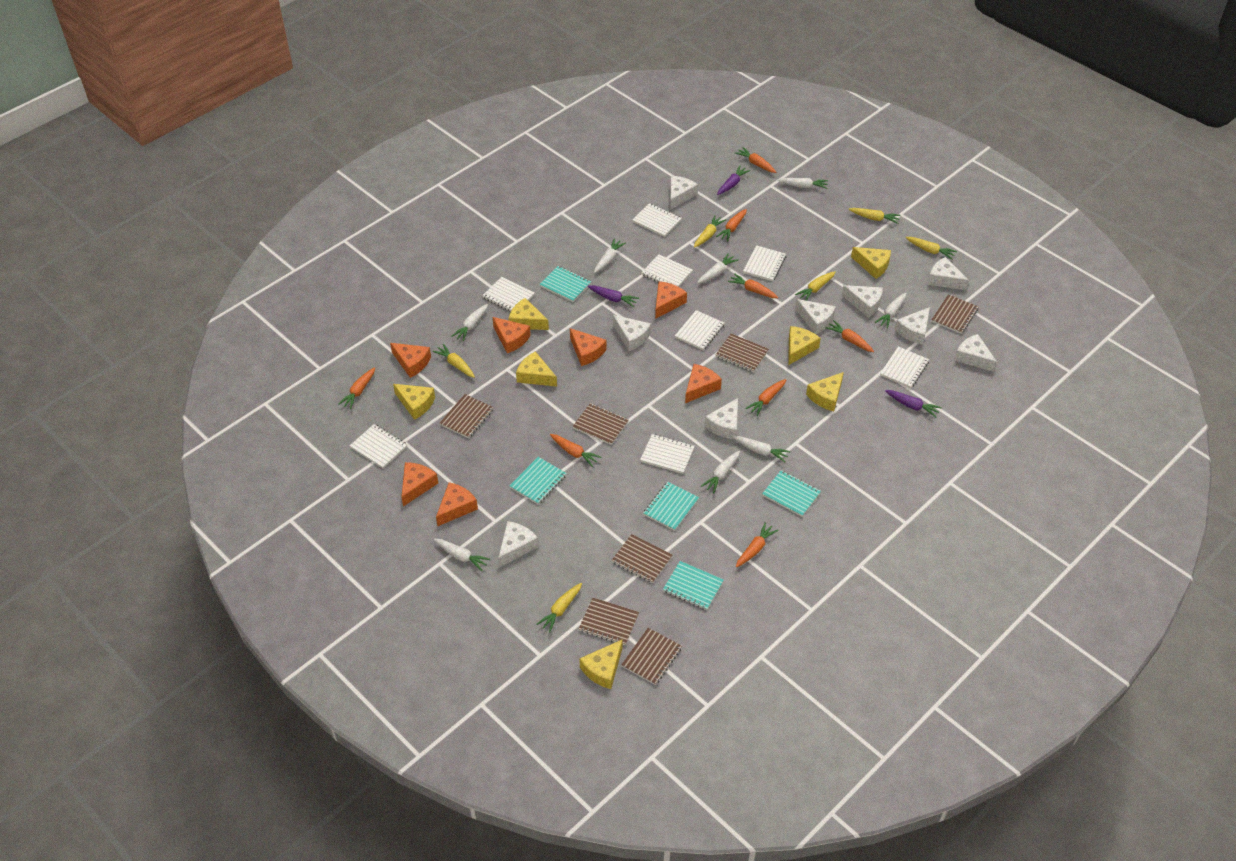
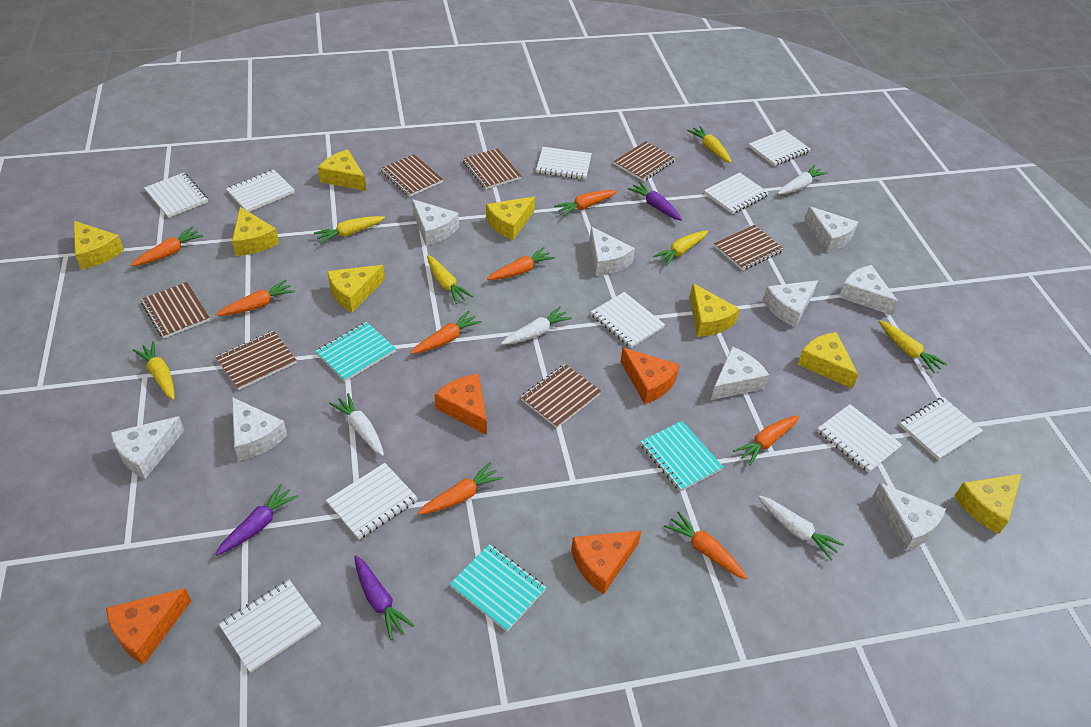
orange cheese: [390,343,431,378] [401,462,438,507] [436,482,478,526] [493,317,531,353] [570,328,606,366] [655,281,687,319] [685,364,722,403] = 7 -> [106,588,191,665] [435,374,487,435] [571,531,641,594] [620,348,680,404] = 4
turquoise notebook: [510,457,567,504] [539,266,592,302] [643,482,699,531] [663,561,724,610] [762,470,821,517] = 5 -> [315,322,396,381] [450,544,546,632] [640,421,723,492] = 3
white carrot: [434,539,491,571] [452,304,488,341] [594,238,626,273] [697,253,738,283] [701,451,740,493] [733,436,791,462] [778,178,828,189] [875,293,906,328] = 8 -> [329,393,384,456] [501,307,572,345] [758,495,844,560] [778,165,828,194] = 4
white notebook: [350,424,407,468] [482,277,534,311] [632,203,682,237] [640,434,695,474] [641,254,693,287] [675,310,724,350] [743,245,786,281] [880,346,929,388] = 8 -> [144,173,208,218] [219,580,321,673] [226,169,295,212] [326,463,418,539] [536,147,592,179] [591,292,665,348] [704,173,769,214] [749,130,810,166] [817,404,902,473] [899,397,983,460] = 10
yellow cheese: [393,384,435,420] [508,298,549,330] [516,351,557,387] [579,639,623,689] [788,326,821,365] [806,372,844,411] [851,247,891,279] = 7 -> [74,221,124,270] [232,207,279,256] [318,149,367,191] [327,265,385,312] [486,196,535,240] [690,283,740,337] [797,332,858,389] [955,474,1022,534] = 8

